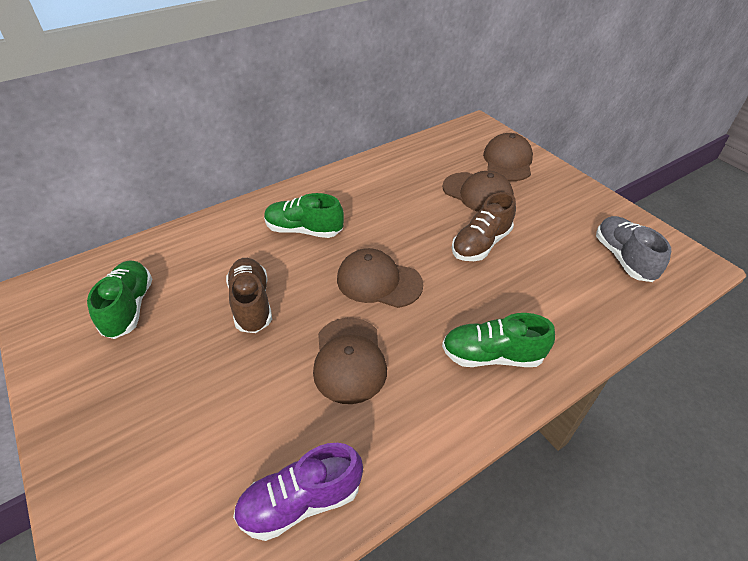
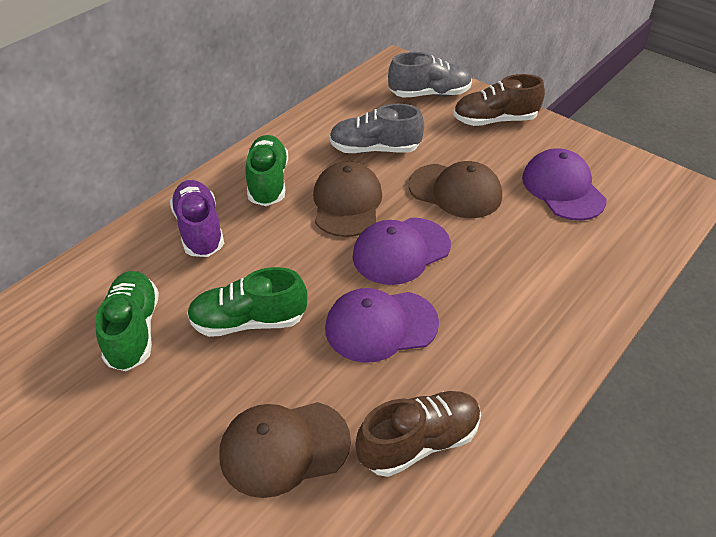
brown cap: [313,318,387,404] [337,248,423,308] [442,171,514,212] [483,133,533,181] = 4 -> [220,402,351,498] [313,161,382,237] [408,161,502,218] = 3
grey shoe: [596,216,671,282] = 1 -> [329,104,424,153] [388,52,472,98] = 2
purple cap: none = 0 -> [325,288,439,363] [353,218,451,285] [522,148,607,220] = 3

